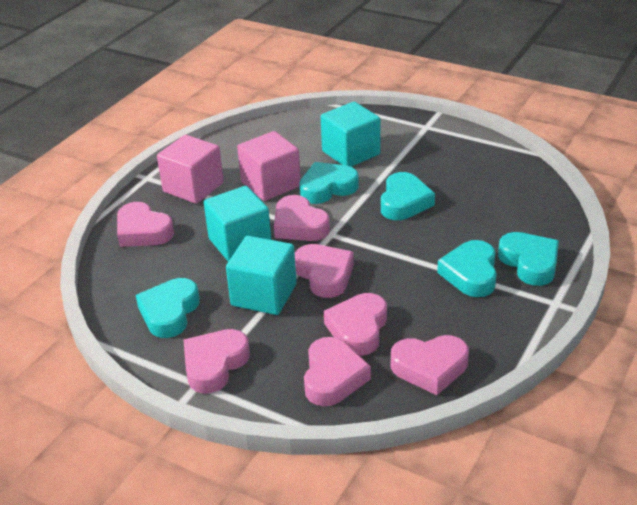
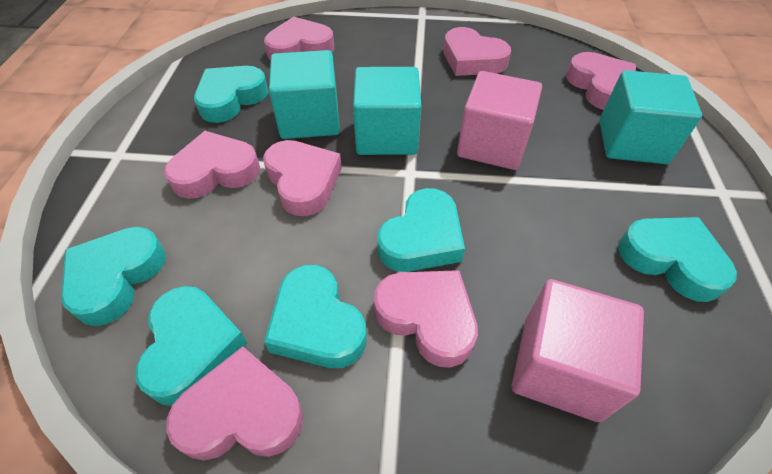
turquoise heart: [136,278,200,338] [299,162,359,204] [381,172,435,220] [437,240,497,297] [498,232,559,286] = 5 -> [61,227,166,326] [136,286,247,406] [194,66,269,123] [264,265,367,368] [377,188,465,272] [618,217,737,302] = 6

